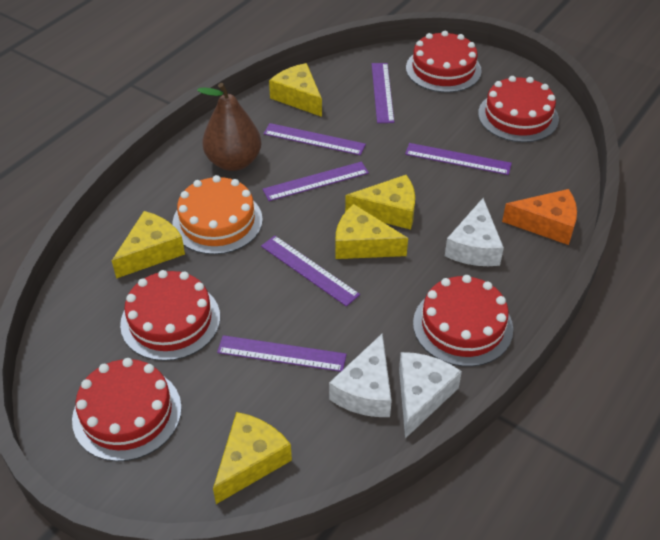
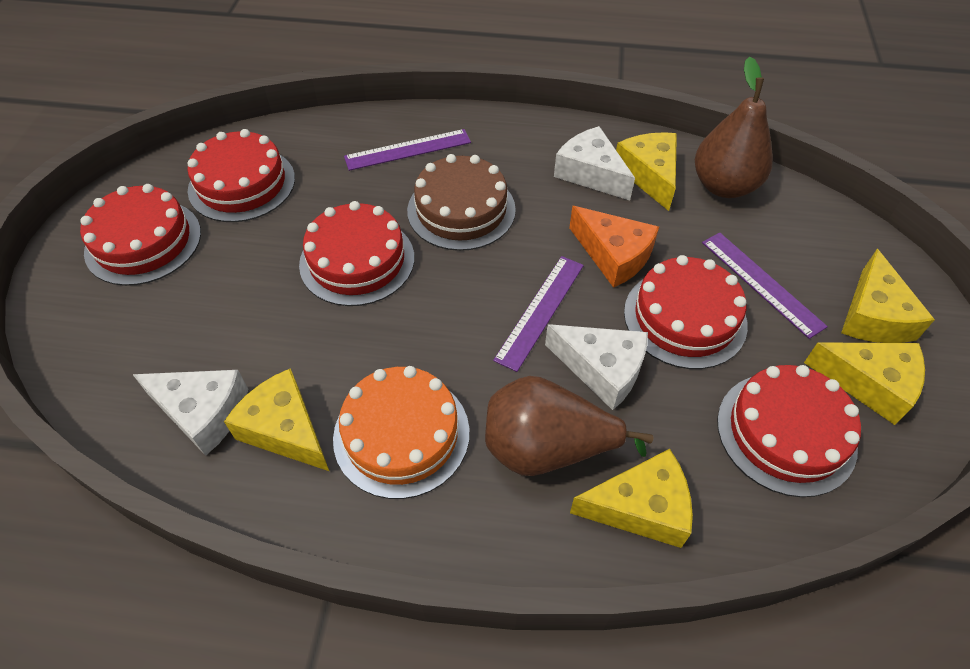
brown cake: none = 0 -> [407,154,516,251] = 1
brown pear: [197,83,261,171] = 1 -> [485,376,654,476] [695,57,773,198] = 2
purple ruler: [217,335,347,372] [261,236,360,306] [263,123,366,155] [263,162,369,201] [372,63,394,123] [405,143,512,175] = 6 -> [344,129,471,171] [493,256,584,372] [702,232,828,339] = 3

